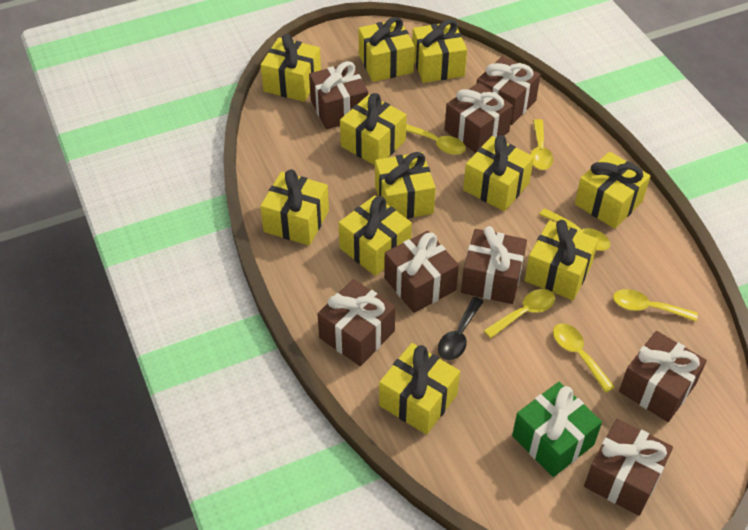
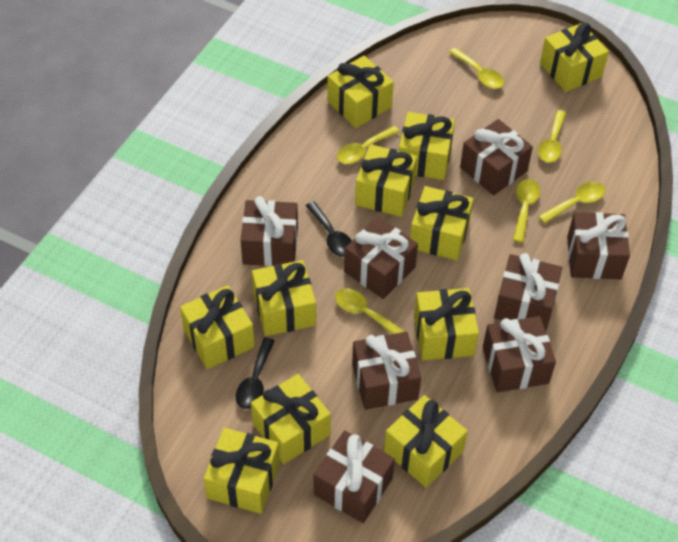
black spoon: [438,297,484,360] = 1 -> [236,338,275,409] [306,201,352,257] = 2
green gift: [512,382,602,477] = 1 -> none = 0

